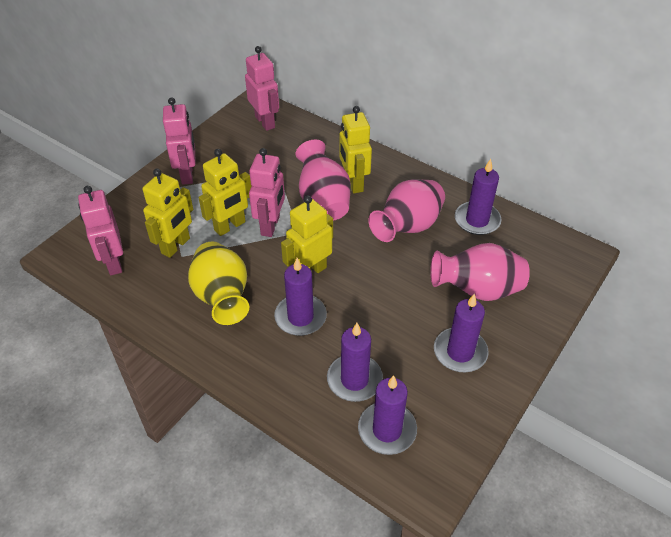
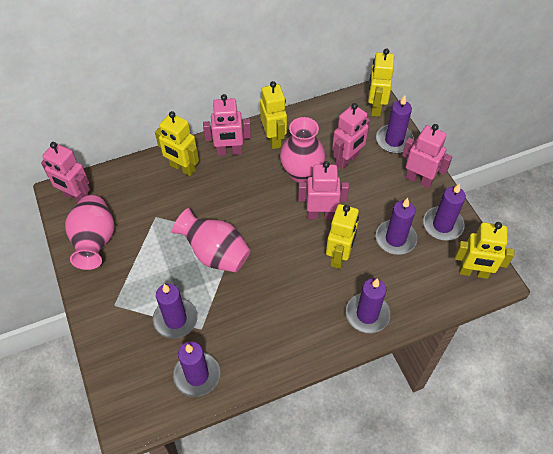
pink robot: [78,186,123,275] [163,97,196,185] [245,46,279,131] [249,148,285,237] = 4 -> [41,142,90,202] [203,94,251,156] [298,161,349,219] [332,103,370,169] [402,124,452,188] = 5
purple candle: [274,258,327,336] [327,323,383,402] [358,375,417,455] [434,294,489,372] [455,159,502,235] = 5 -> [153,283,198,339] [173,342,220,397] [346,278,390,333] [376,95,414,153] [376,198,417,255] [423,183,466,241] = 6
yellow robot: [142,169,193,258] [199,149,251,236] [281,195,333,273] [339,106,372,193] = 4 -> [155,111,199,176] [260,81,287,149] [326,204,359,269] [368,48,394,117] [455,222,514,279] = 5
yellow vase: [188,242,249,325] = 1 -> none = 0

